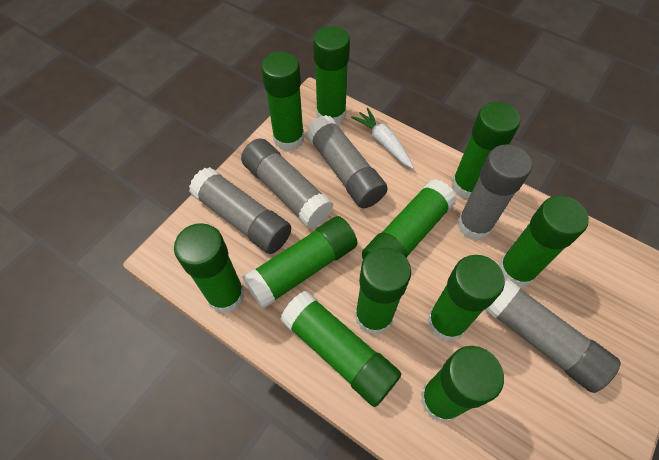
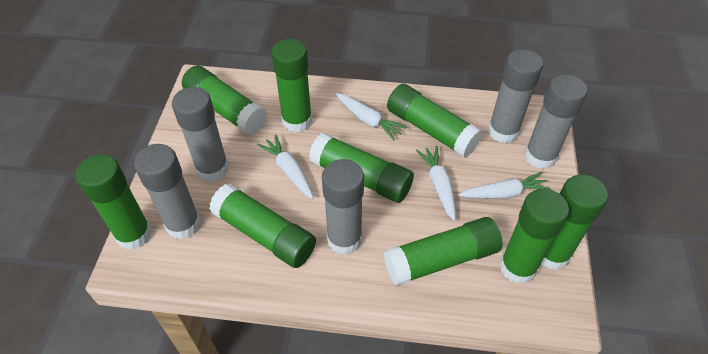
green glue stick: [174,223,245,313] [242,216,357,309] [261,52,304,151] [280,291,401,407] [313,26,350,124] [355,247,411,335] [362,179,457,260] [421,346,504,422] [427,255,505,341] [451,102,520,199] [498,195,589,288] = 11 -> [75,154,152,250] [182,66,267,135] [209,183,316,268] [271,39,312,132] [309,133,414,203] [384,217,503,286] [387,84,482,158] [500,188,569,284] [541,174,608,270] = 9
white carrot: [351,108,414,169] = 1 -> [257,135,314,199] [336,93,407,141] [416,146,456,221] [458,172,550,199] = 4

